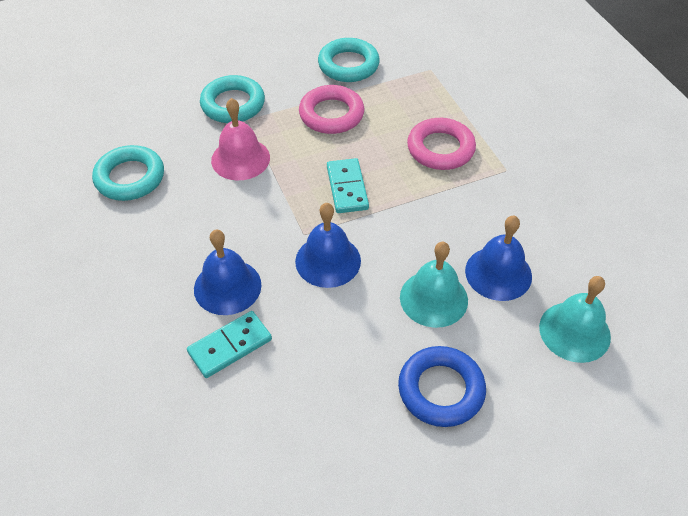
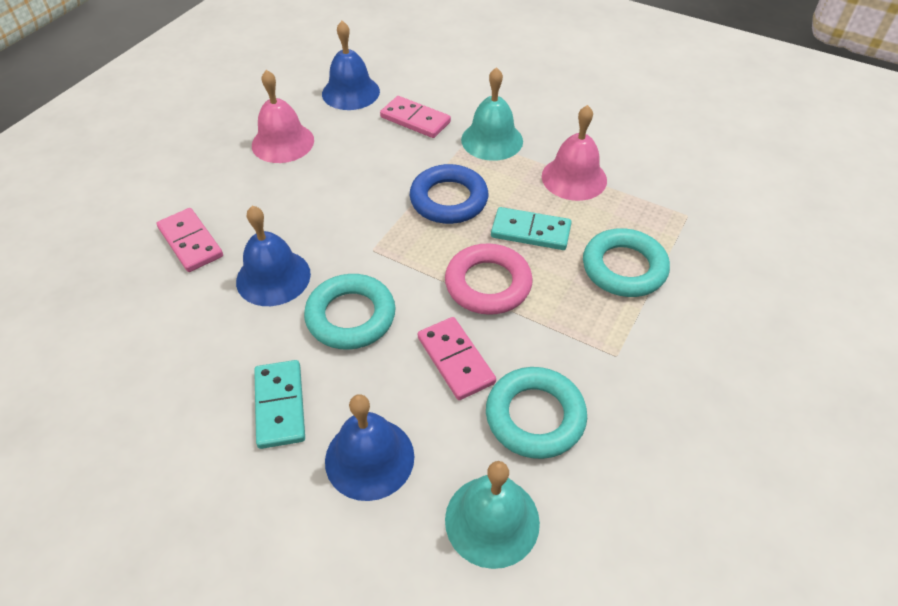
pink bell: [211,98,270,180] = 1 -> [252,70,314,163] [542,105,607,201] = 2
pink domino: none = 0 -> [157,208,223,272] [380,96,451,138] [418,317,496,400] = 3
pink ring: [299,85,364,134] [407,118,476,170] = 2 -> [445,243,533,315] = 1

